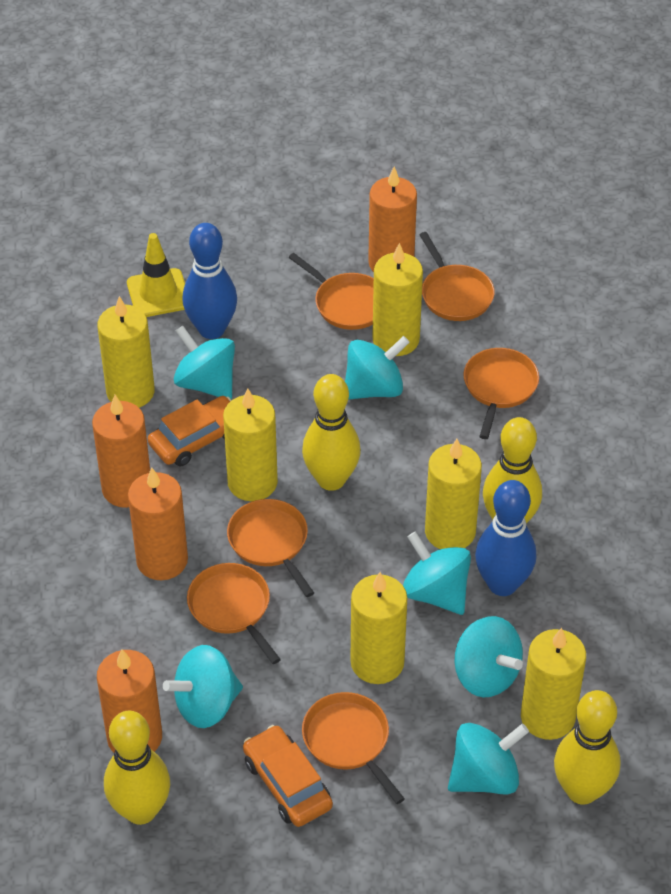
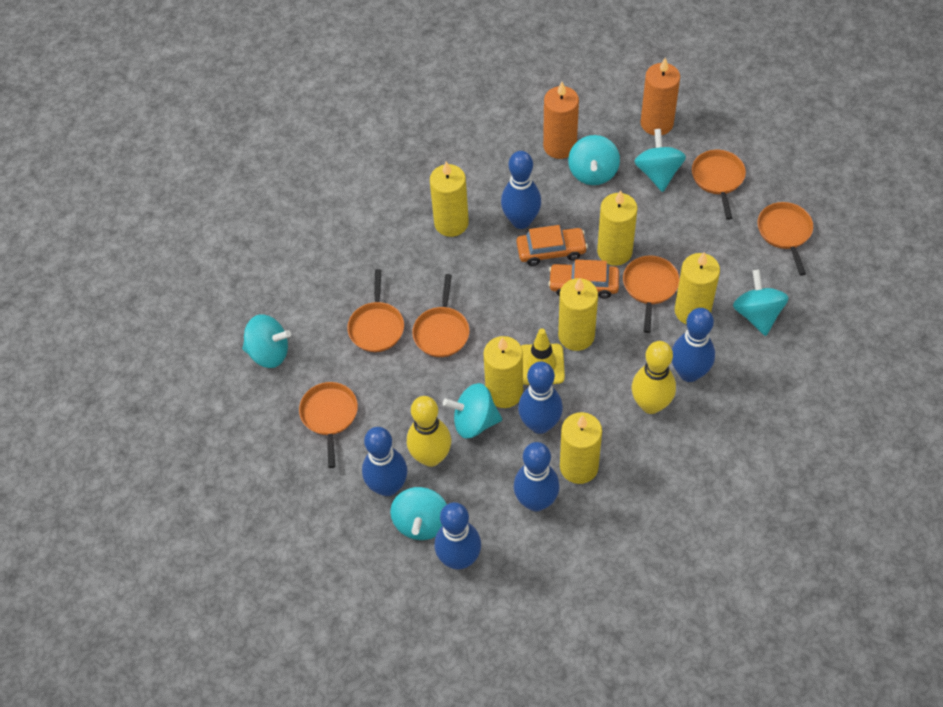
blue bowling pin: [183,223,237,339] [475,480,536,596] = 2 -> [362,427,407,496] [434,502,481,570] [501,151,541,229] [514,442,560,511] [518,362,563,434] [672,308,715,382] = 6
orange candle: [92,395,150,508] [97,649,162,753] [128,468,188,580] [368,166,417,272] = 4 -> [543,82,579,159] [640,57,680,136] = 2
yellow bowling pin: [104,711,170,825] [302,374,361,491] [483,417,542,523] [554,690,621,805] = 4 -> [407,396,451,467] [632,341,676,414] = 2

